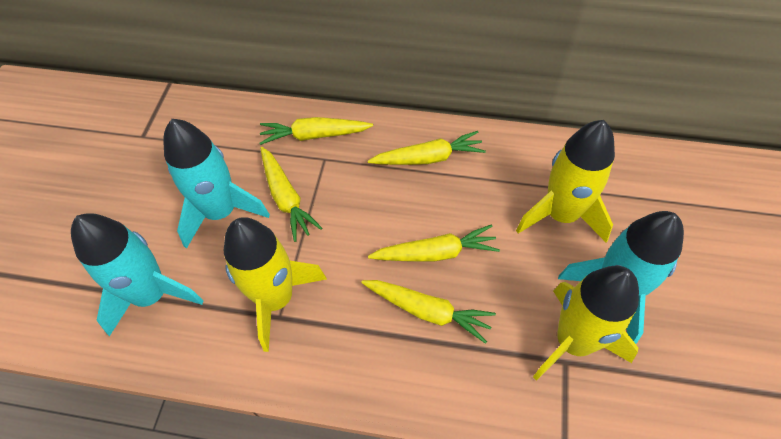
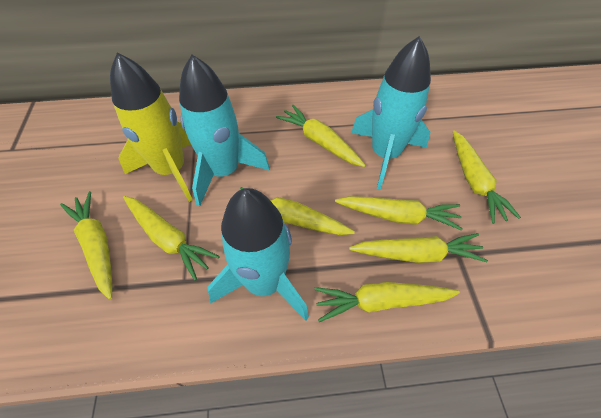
yellow carrot: [260,117,373,145] [261,147,322,242] [361,280,496,344] [368,131,486,165] [368,224,500,262] = 5 -> [60,191,113,300] [123,196,220,281] [240,187,355,235] [276,105,366,167] [314,282,460,322] [335,196,463,231] [349,233,488,263] [453,130,521,224] = 8
yellow rocket: [223,217,327,352] [516,120,615,243] [533,265,639,381] = 3 -> [110,53,193,202] = 1

